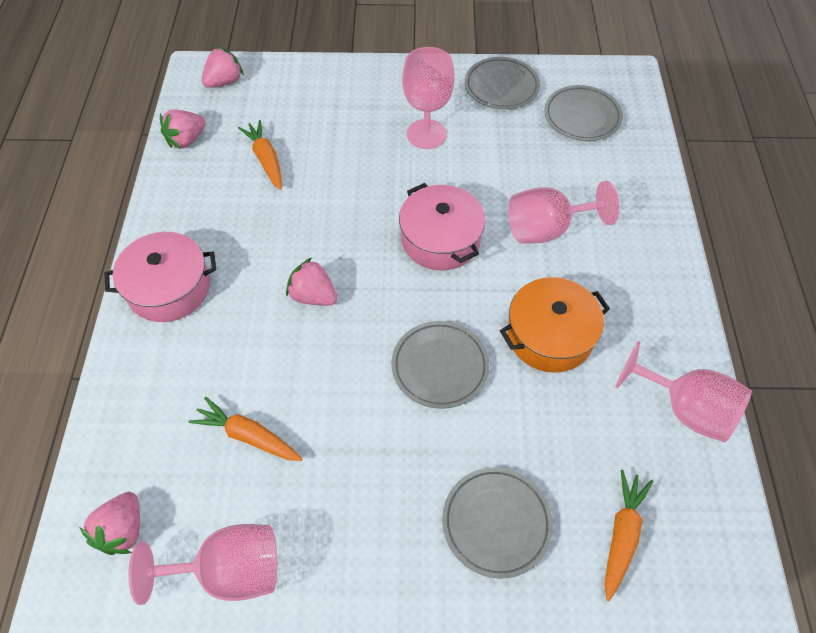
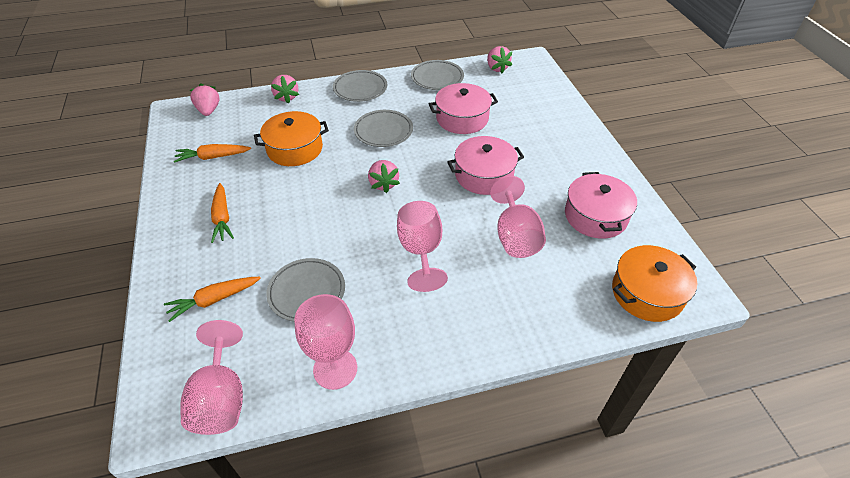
orange pot: [500,277,610,373] = 1 -> [254,111,329,166] [612,245,697,322] = 2
pink pot: [105,232,216,322] [399,183,486,270] = 2 -> [429,83,498,134] [447,136,524,195] [565,172,637,239] = 3

